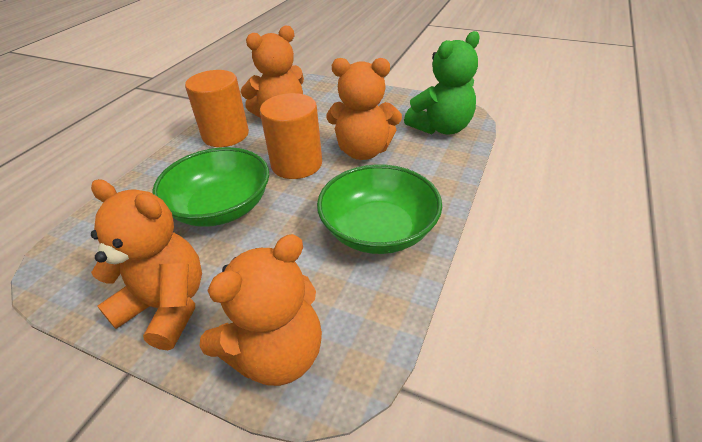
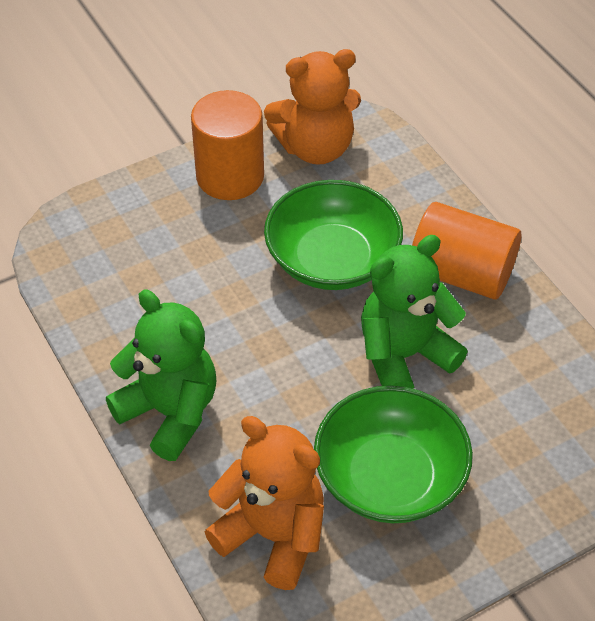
green teddy bear: [404,31,480,135] = 1 -> [106,290,216,461] [361,235,468,389] = 2
orange teddy bear: [91,179,202,350] [199,234,322,386] [241,26,304,118] [326,58,402,160] = 4 -> [205,416,324,590] [264,49,361,165] = 2

